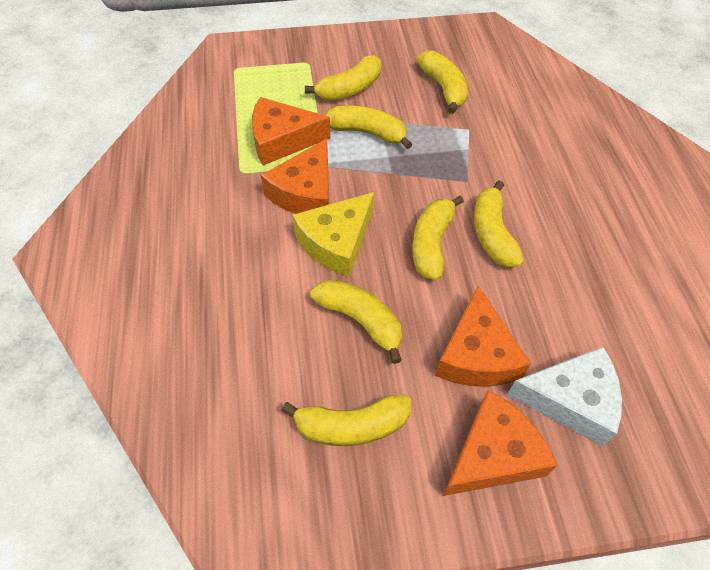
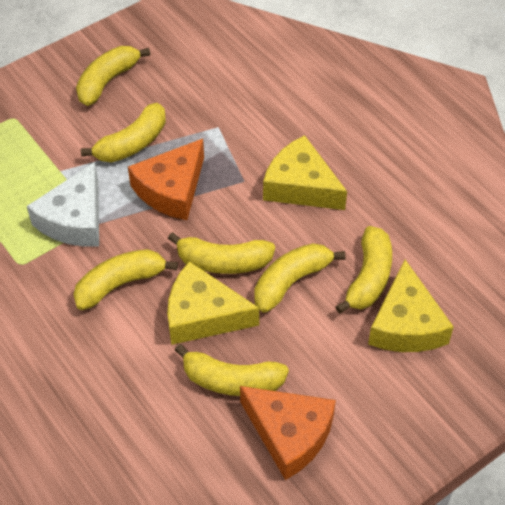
orange cheese: [252,97,330,166] [261,139,329,214] [435,285,531,387] [443,390,558,496] = 4 -> [128,139,204,220] [240,386,336,480] = 2
yellow cheese: [293,192,374,277] = 1 -> [167,261,259,345] [263,135,347,210] [368,260,454,352] = 3

